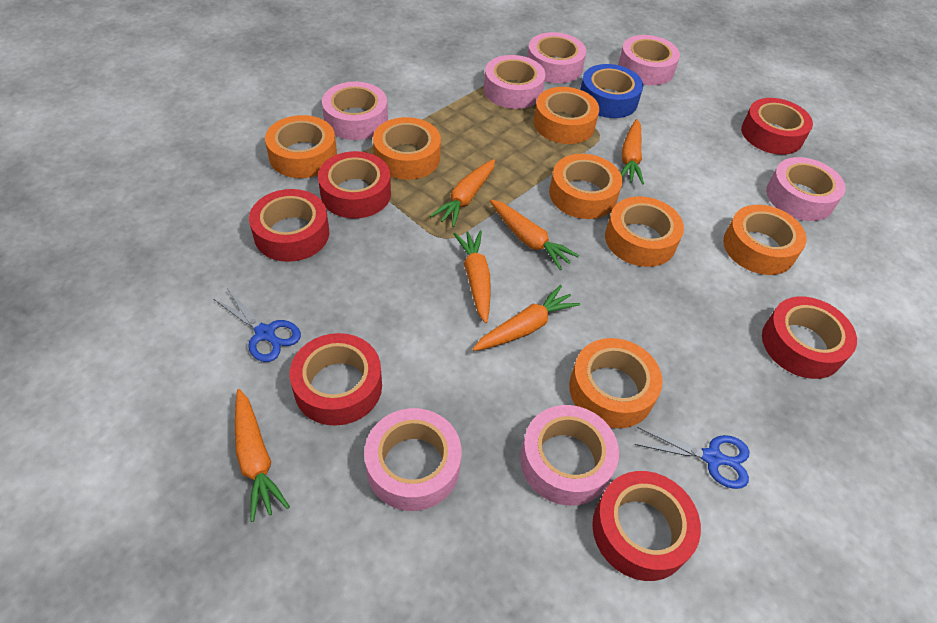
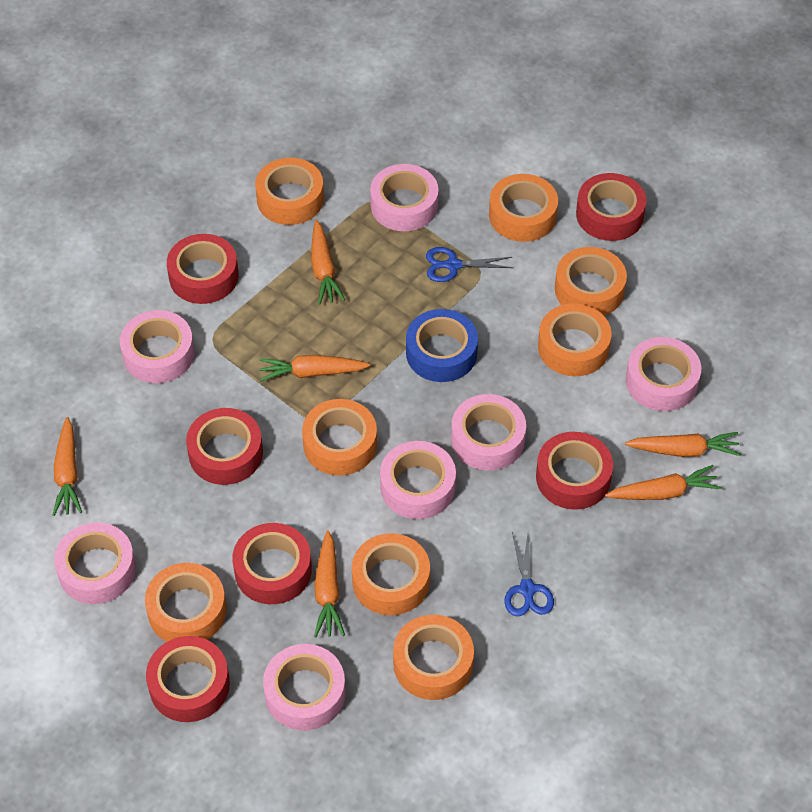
orange tape: [265,115,337,178] [373,117,441,180] [533,87,599,144] [549,154,623,219] [569,338,663,428] [605,196,684,267] [723,205,807,275] = 7 -> [145,563,226,642] [255,158,324,225] [302,399,377,476] [352,533,430,615] [393,615,474,700] [489,174,558,242] [538,303,612,376] [555,247,627,315] = 8

